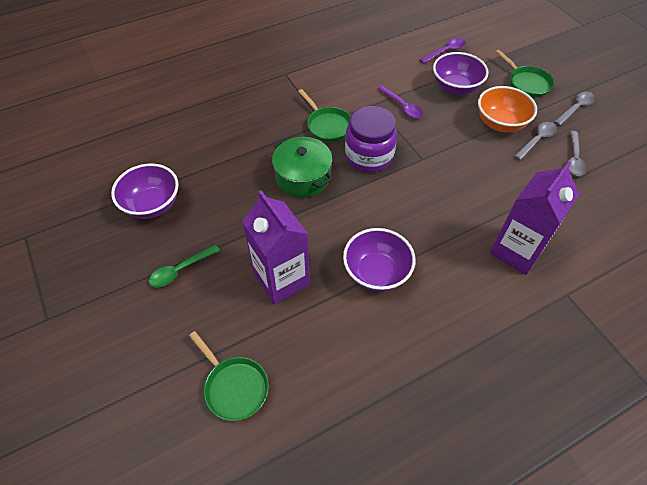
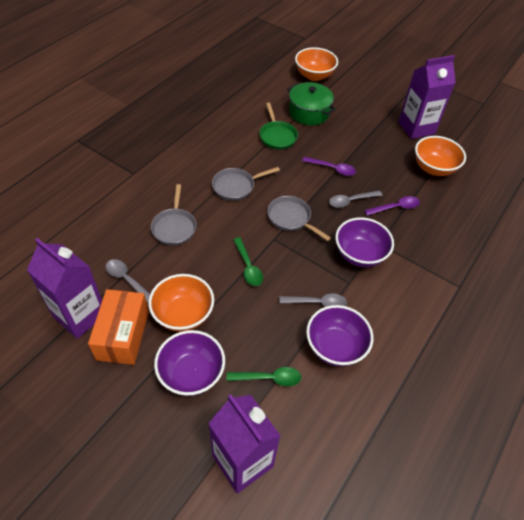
green pan: [189,331,269,421] [298,89,351,142] [495,50,554,97] = 3 -> [259,103,298,149] = 1
green spoon: [149,245,220,287] = 1 -> [227,367,301,387] [233,237,263,286] = 2
grey pan: none = 0 -> [151,184,196,245] [212,167,280,201] [267,196,331,241] = 3
orange bowl: [478,86,537,132] = 1 -> [148,274,214,332] [295,47,338,81] [415,136,466,176] = 3
orange box: none = 0 -> [88,289,149,365] = 1
purple carton: [242,190,310,304] [490,161,579,275] = 2 -> [27,238,102,339] [208,395,281,494] [398,55,456,139] = 3
purple jar: [345,106,397,172] = 1 -> none = 0

